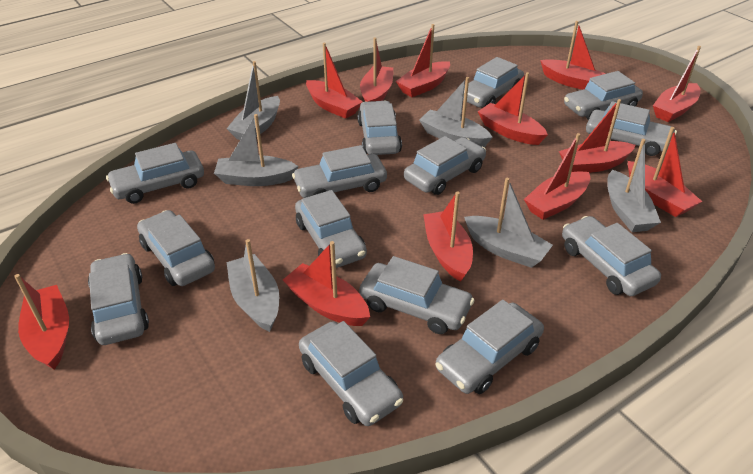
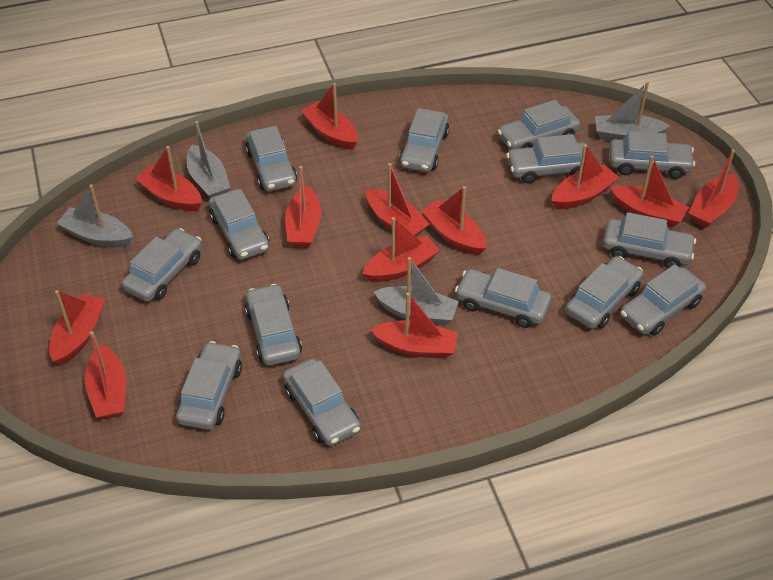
grey boat: [214,114,298,186] [226,61,280,140] [226,239,279,332] [419,77,493,147] [464,178,553,268] [607,139,661,232] = 6 -> [57,184,133,248] [187,121,230,198] [374,257,459,326] [595,82,670,141] = 4

